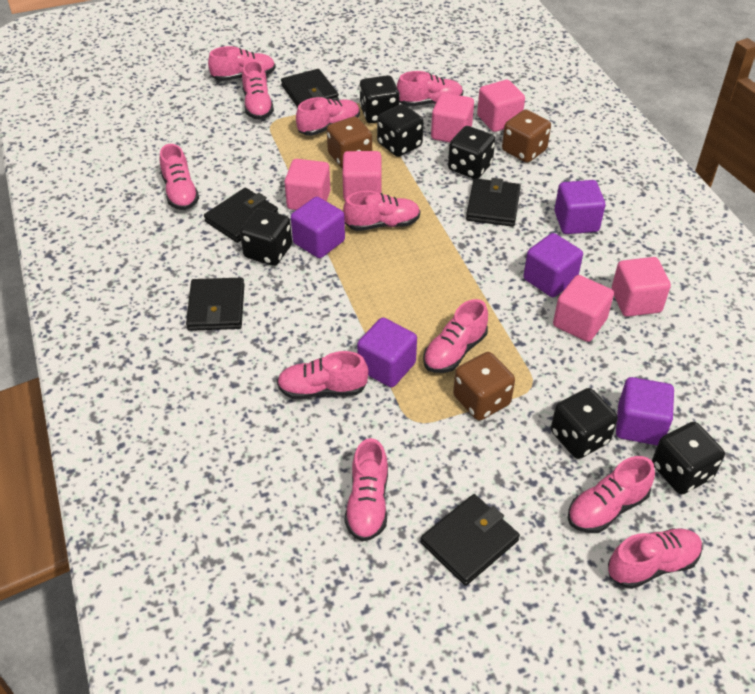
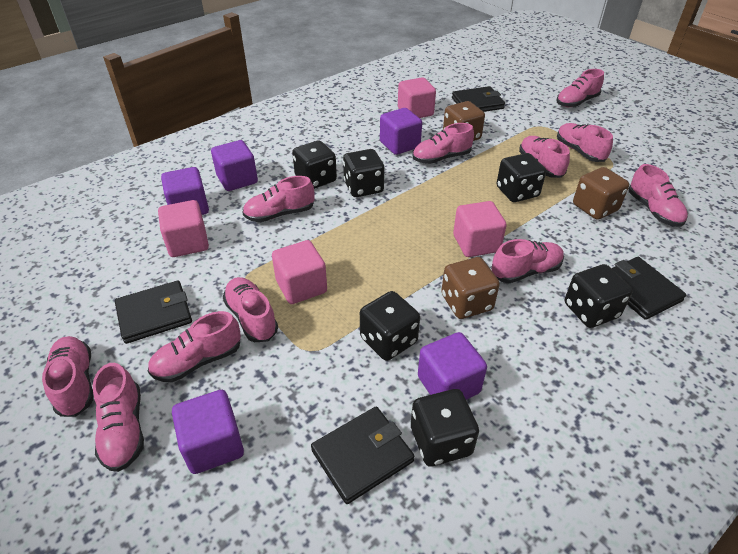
black wallet: [186,278,245,331] [204,188,279,243] [281,69,339,108] [421,494,520,586] [466,178,521,227] = 5 -> [115,281,192,344] [311,407,414,504] [452,86,505,112] [612,257,686,320] = 4
pink cube: [284,159,330,210] [342,151,382,201] [431,93,474,142] [477,80,525,132] [553,275,614,342] [612,257,671,317] = 6 -> [158,200,209,257] [272,240,327,304] [398,77,436,118] [453,201,507,257] = 4

